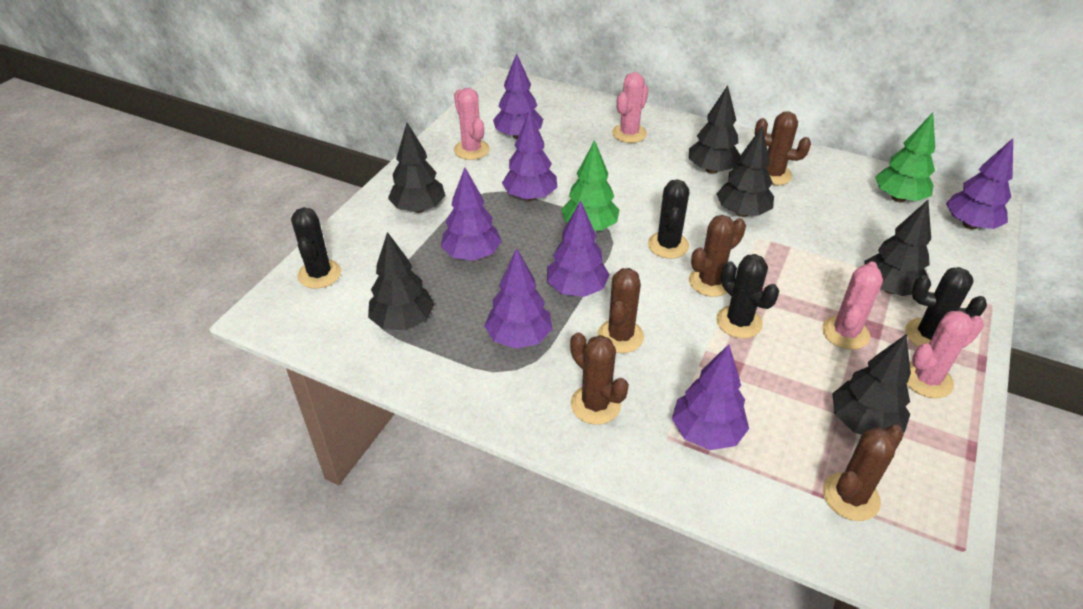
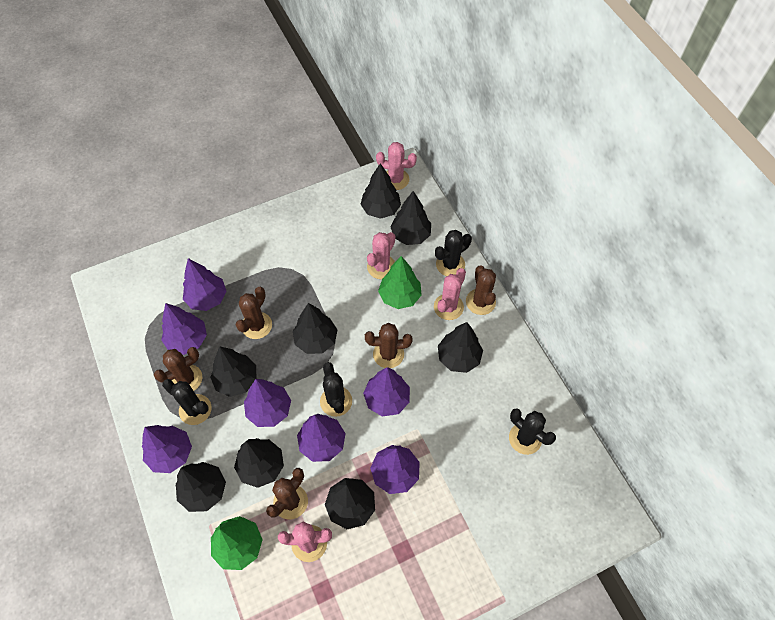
black tree: [368,232,435,330] [388,123,445,213] [689,85,740,174] [717,127,774,217] [832,334,911,435] [864,200,931,296] = 6 -> [176,462,226,512] [210,346,257,397] [234,438,284,488] [293,303,337,354] [325,478,375,529] [360,163,401,219] [390,191,431,245] [438,322,483,373] = 8

